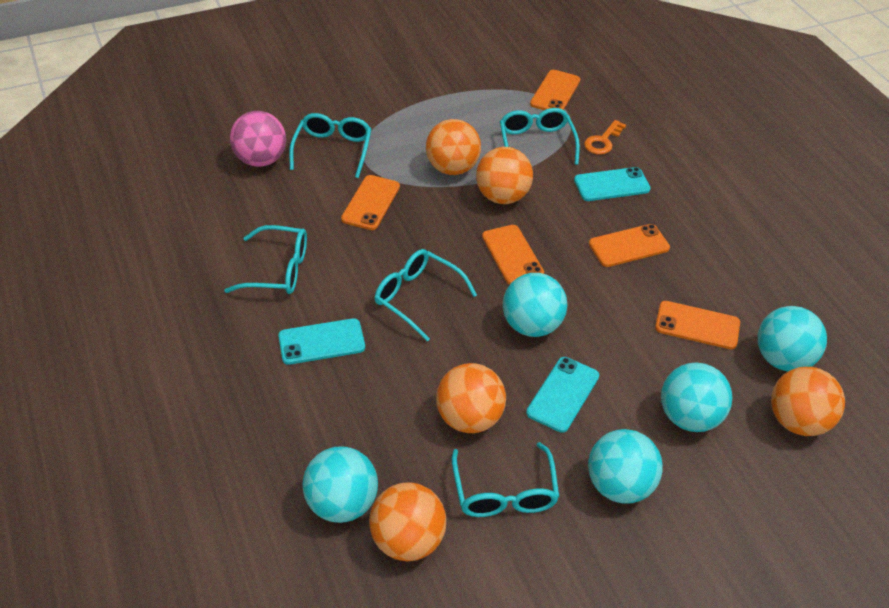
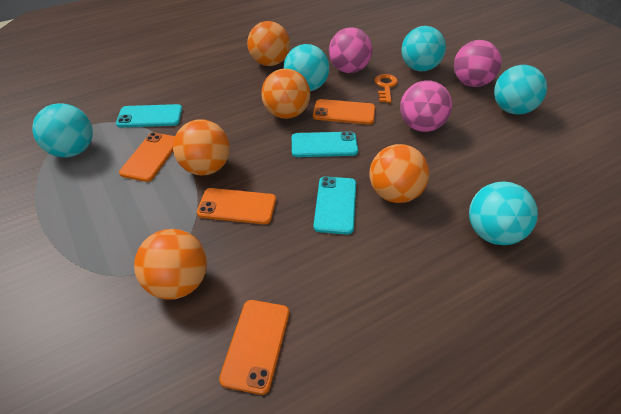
orange phone: [341,175,400,230] [482,225,544,285] [530,70,580,110] [589,224,670,267] [655,301,740,349] = 5 -> [119,132,175,182] [197,188,276,224] [219,300,289,395] [313,99,375,125] = 4
pink ball: [230,111,286,167] = 1 -> [329,27,372,73] [400,80,452,132] [454,40,502,87] = 3
turquoise glasses: [224,225,307,294] [289,113,371,178] [375,249,477,342] [452,442,559,517] [500,108,580,165] = 5 -> none = 0

